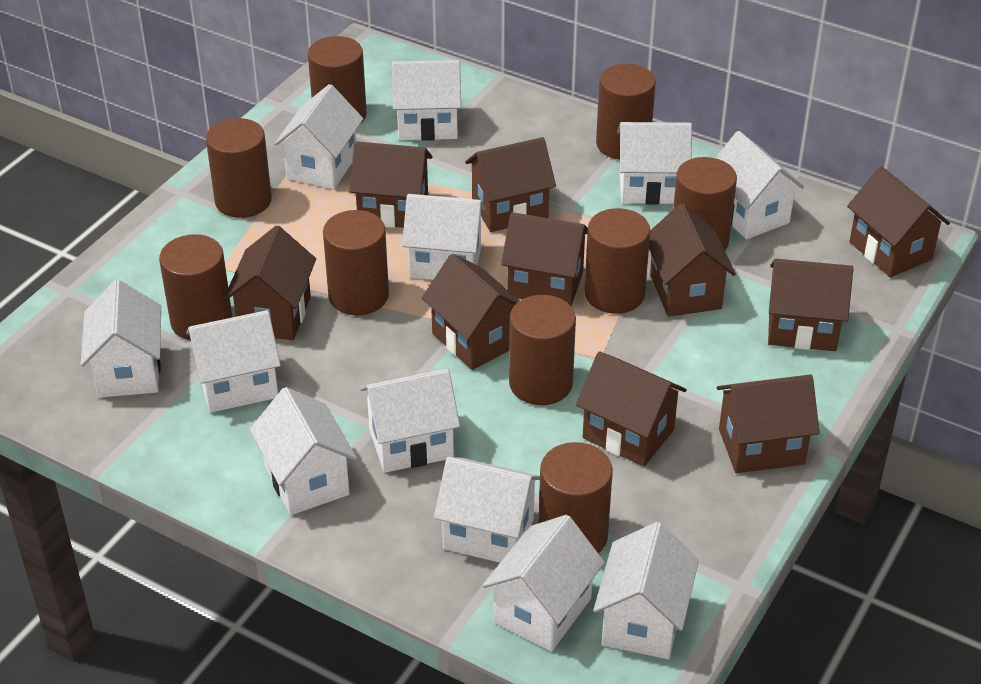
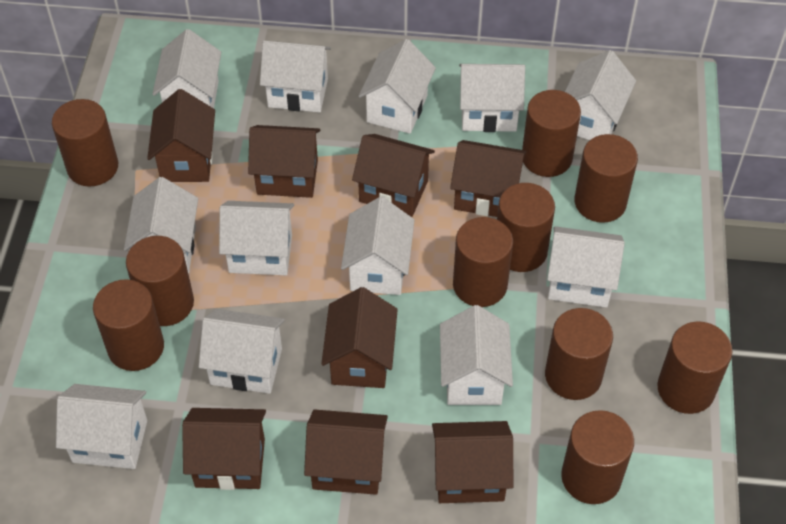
brown cylinder: [159,234,232,341] [206,118,272,218] [308,36,367,123] [323,210,389,315] [509,295,576,405] [539,442,613,553] [585,208,650,314] [596,64,656,160] [673,157,737,250] = 9 -> [52,99,118,187] [93,279,164,371] [126,236,194,326] [453,217,513,307] [497,183,555,272] [522,90,581,177] [545,308,613,400] [561,410,634,504] [574,134,638,223] [657,321,732,414] = 10
brown house: [224,226,316,340] [349,141,432,228] [422,254,520,370] [465,137,556,232] [501,212,588,306] [576,351,687,467] [649,203,736,317] [717,374,820,473] [768,259,853,351] [847,166,950,277] = 10 -> [147,89,215,182] [182,408,266,490] [248,125,320,198] [304,409,388,495] [321,287,398,388] [352,134,435,217] [432,421,513,503] [450,140,526,217] = 8

